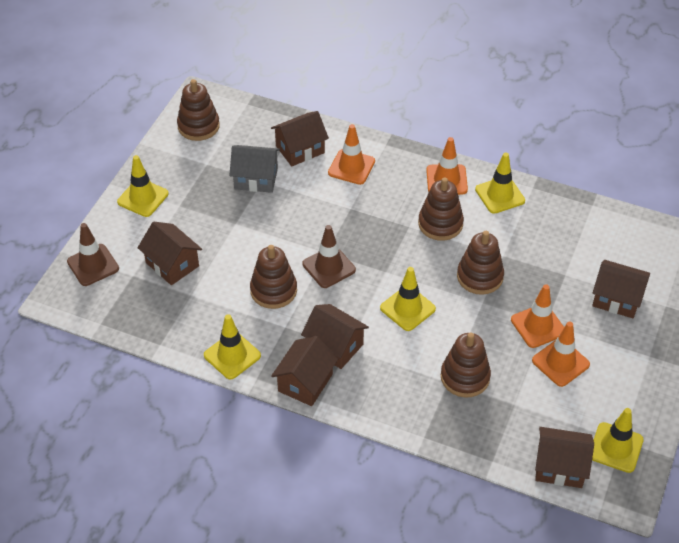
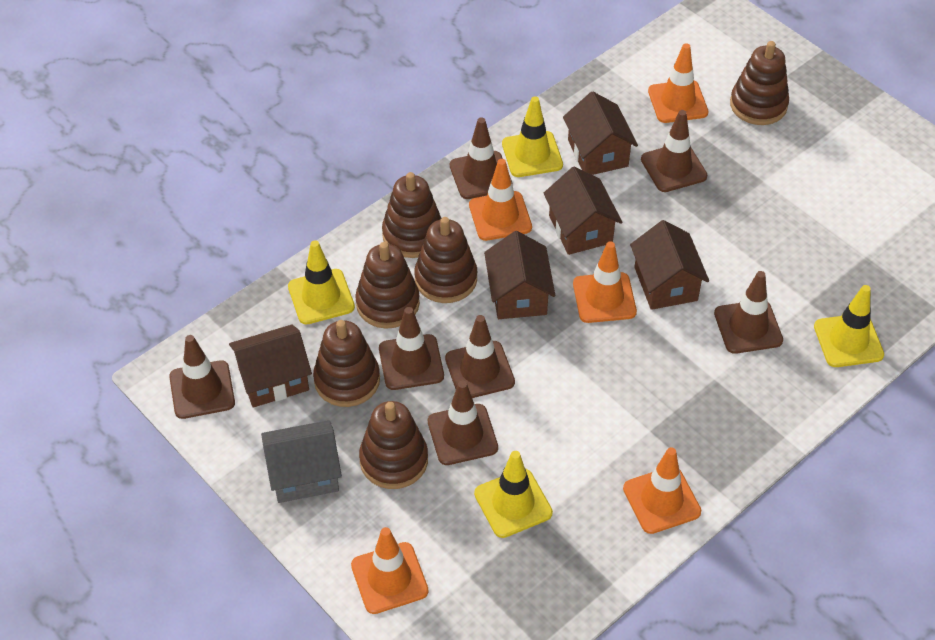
brown house: [138,222,202,285] [271,111,329,166] [271,336,338,406] [301,304,369,369] [535,427,594,488] [592,260,650,318] = 6 -> [229,325,312,408] [484,231,555,319] [544,167,622,255] [563,91,638,175] [630,220,709,310] = 5
brown stacking toy: [177,79,220,141] [250,245,297,309] [418,177,464,241] [441,332,491,397] [457,231,504,295] = 5 -> [313,320,380,407] [355,242,420,329] [359,401,428,489] [382,172,441,258] [414,217,477,303] [730,41,789,125] = 6
brown traffic cone: [67,223,119,286] [302,225,356,288] = 2 -> [169,335,235,419] [379,307,444,390] [428,381,498,465] [445,315,515,398] [450,117,513,199] [641,110,707,192] [714,271,783,354] = 7
orange traffic cone: [328,124,375,185] [426,137,468,195] [511,284,564,348] [532,322,590,387] = 4 -> [351,527,429,614] [469,159,532,241] [573,241,637,323] [623,447,701,534] [648,43,708,123] = 5
yellow traffic cone: [117,155,169,217] [204,314,261,380] [380,267,436,331] [475,152,525,214] [592,408,644,473] = 5 -> [288,240,355,325] [474,451,553,538] [502,96,563,177] [814,285,884,367] = 4

